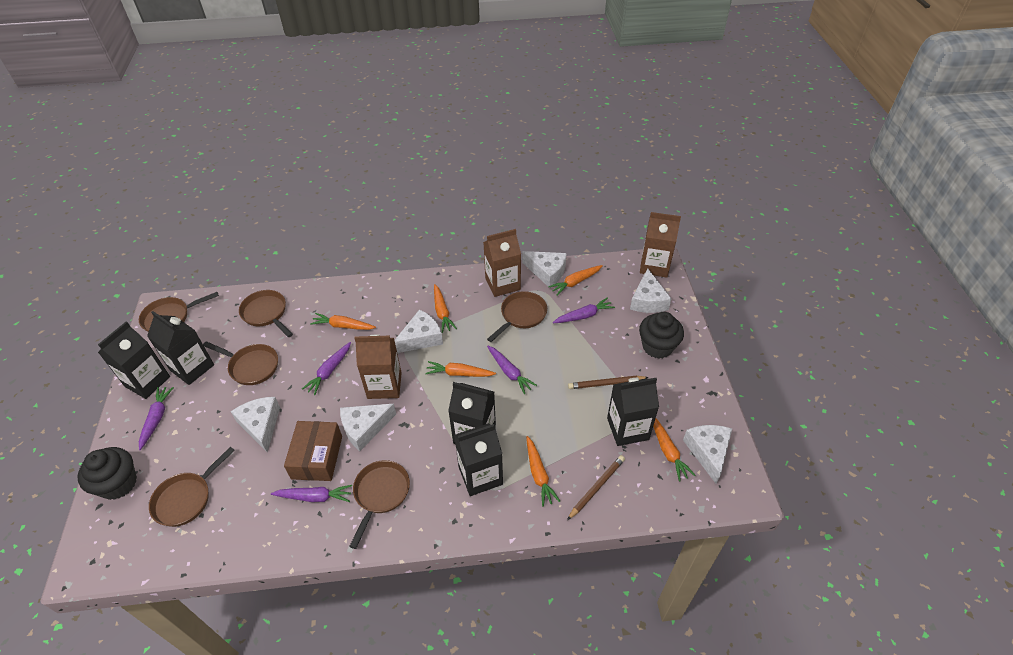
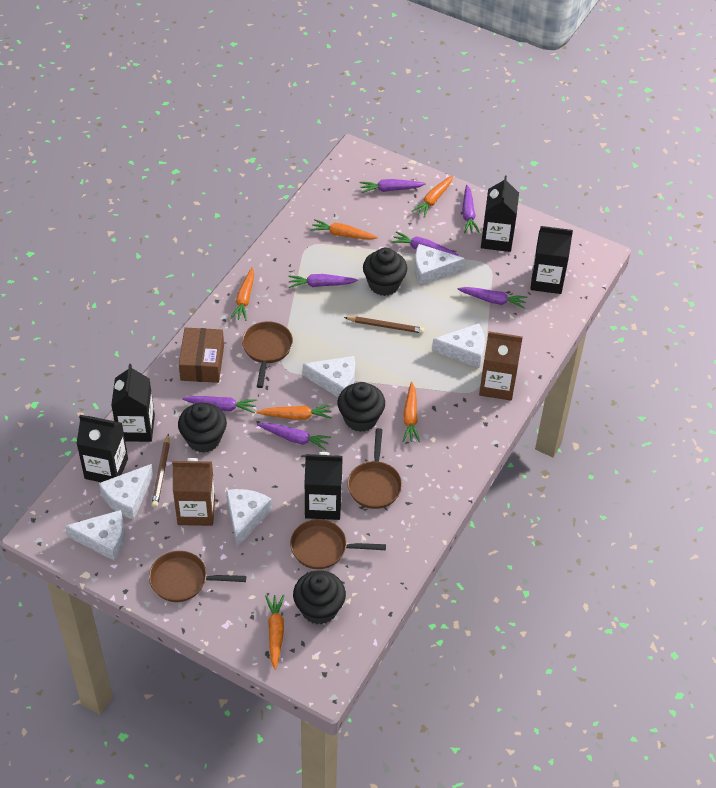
black cupcake: [78,447,137,500] [639,312,684,359] = 2 -> [178,402,227,453] [293,570,346,625] [338,382,385,432] [363,248,407,296] = 4
brown carton: [354,335,402,399] [483,229,521,297] [640,212,681,277] = 3 -> [172,458,215,526] [479,331,523,401] = 2
brown pan: [139,292,219,332] [149,447,235,527] [203,341,278,385] [239,290,293,337] [349,460,410,549] [487,291,547,342] = 6 -> [149,551,246,602] [242,321,293,388] [290,519,386,569] [347,428,402,509] = 4
purple carrot: [139,387,174,450] [271,485,352,502] [302,342,351,395] [487,346,537,394] [553,297,615,323] = 5 -> [182,396,257,413] [257,423,331,451] [288,274,358,288] [360,179,426,193] [391,231,458,256] [458,287,527,309] [462,185,480,233] = 7

